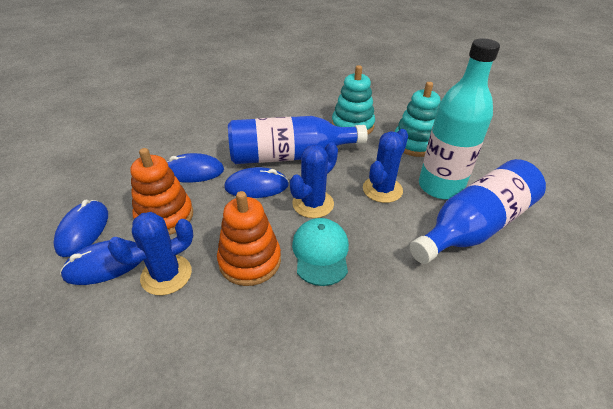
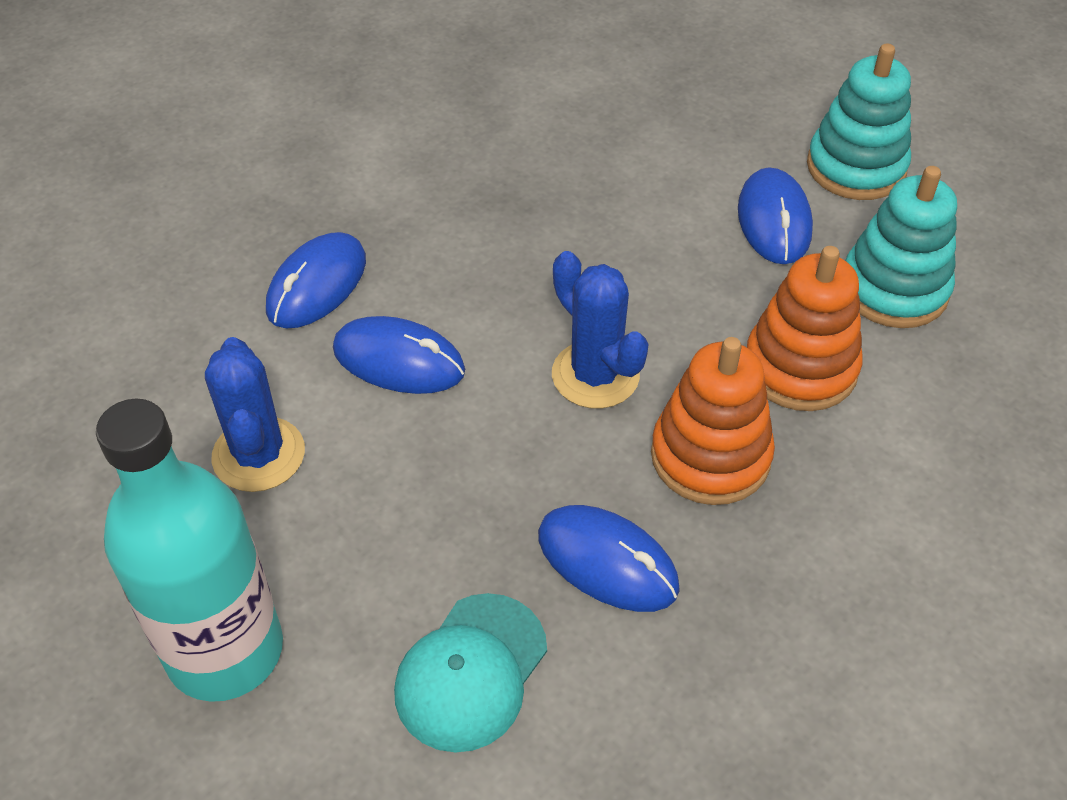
blue bottle: [228,116,368,164] [410,159,546,264] = 2 -> none = 0
blue cactus: [108,212,193,295] [290,142,338,218] [363,129,408,203] = 3 -> [205,337,305,492] [552,251,649,409] = 2

